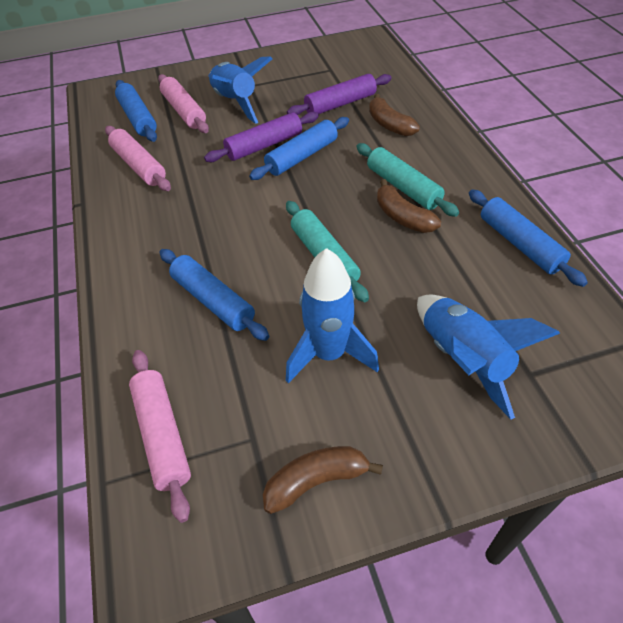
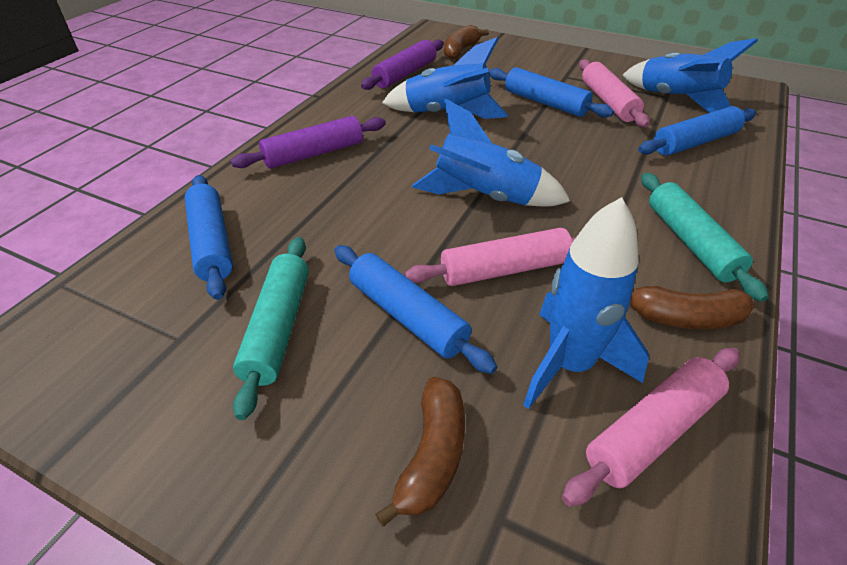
blue rocket: [208,56,272,124] [286,248,379,383] [417,294,560,420] = 3 -> [382,37,509,119] [412,98,570,207] [523,197,649,409] [623,38,758,113] = 4

